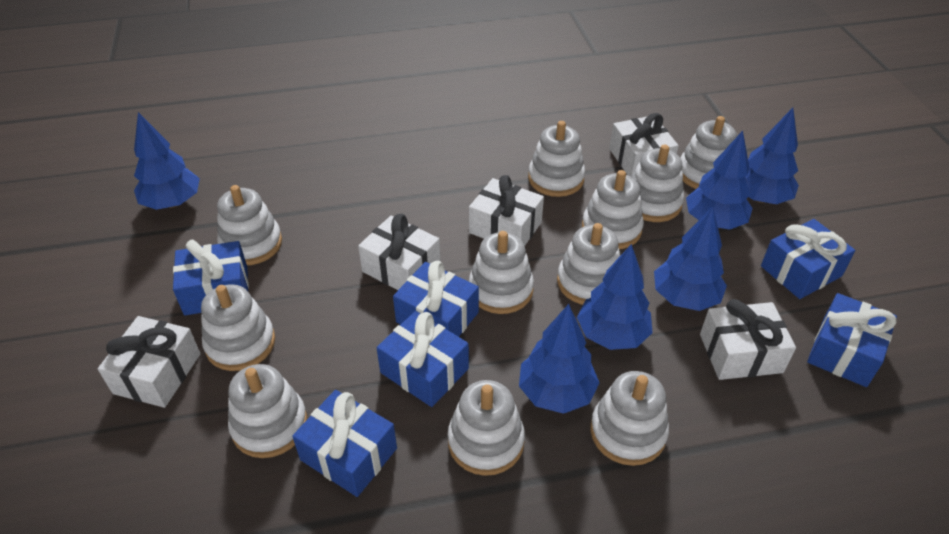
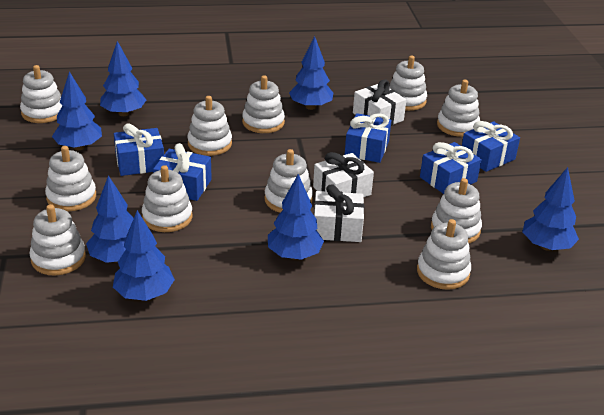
blue gift: [173,240,249,315] [292,390,397,497] [377,311,469,407] [393,261,479,337] [761,219,855,299] [807,293,897,387] = 6 -> [114,123,164,176] [153,143,212,201] [345,113,391,163] [420,142,481,194] [462,121,520,172] = 5
blue tree: [134,112,200,210] [519,304,599,414] [577,244,653,350] [654,207,727,311] [686,131,753,230] [746,108,799,204] = 6 -> [52,71,102,150] [86,175,134,263] [100,41,146,116] [113,210,175,301] [268,174,324,260] [289,36,333,110] [522,167,579,251] = 7
white gift: [98,316,200,408] [358,214,441,290] [469,175,544,246] [609,113,679,177] [700,299,796,380] = 5 -> [313,152,374,197] [314,184,364,242] [353,79,406,126] = 3

